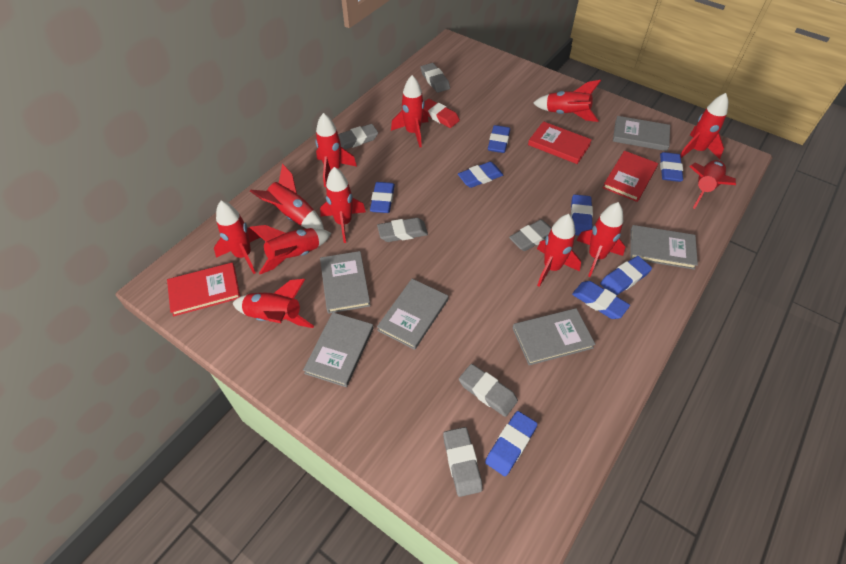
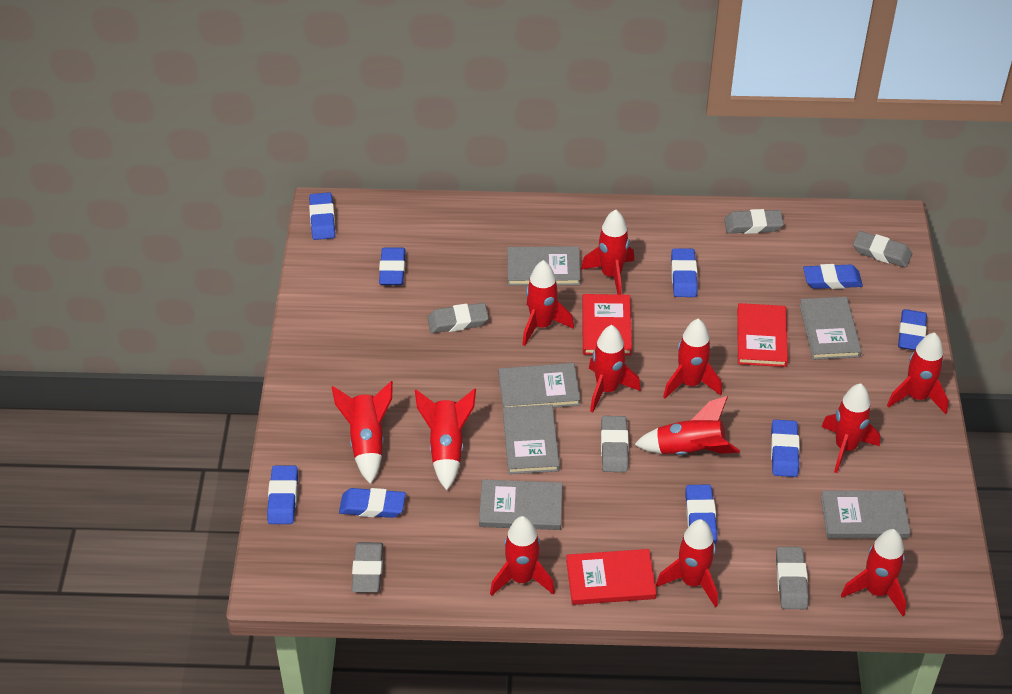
blue eraser: [370,182,395,213] [458,162,503,188] [485,411,538,476] [488,125,510,153] [570,194,593,235] [572,281,630,319] [600,256,652,295] [660,152,683,182] = 8 -> [267,466,298,524] [309,192,335,240] [339,488,406,518] [379,247,406,285] [671,248,698,297] [686,484,717,544] [771,420,800,477] [803,264,863,289] [898,309,927,350] = 9
red eraser: [424,99,460,128] = 1 -> none = 0

